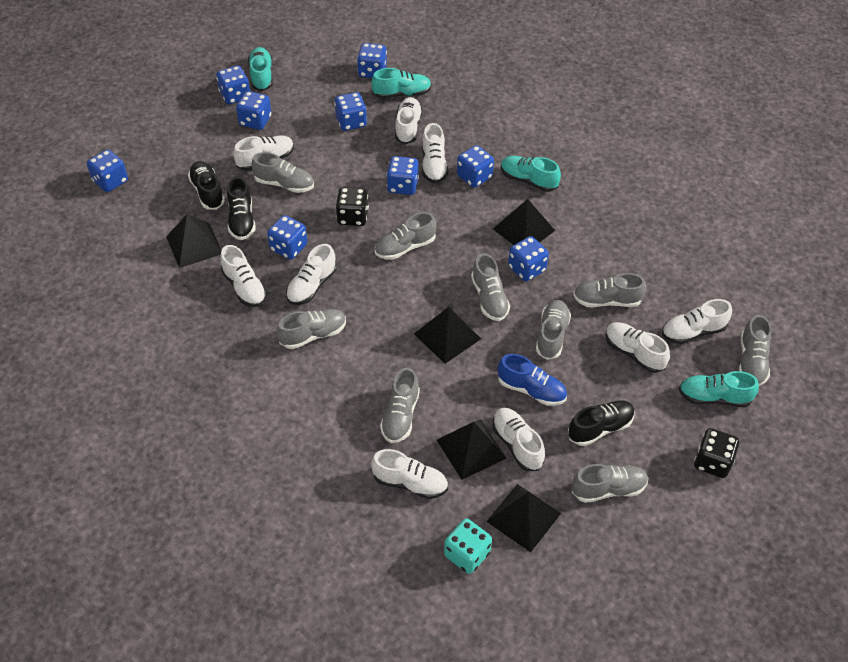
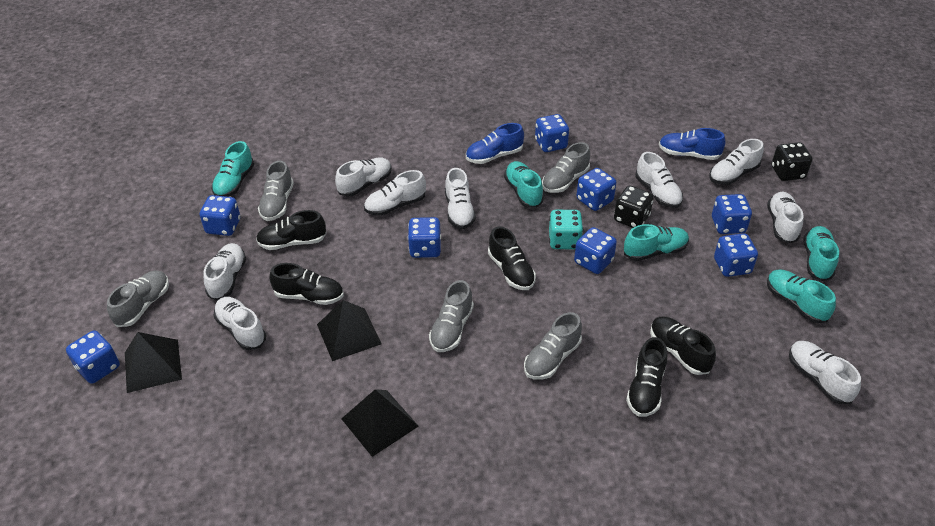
black pyramid: [166,214,221,268] [414,307,481,364] [437,419,506,480] [486,484,561,552] [493,199,555,245] = 5 -> [125,332,182,393] [317,300,382,361] [342,389,419,457] = 3
black shoe: [188,161,225,210] [227,177,256,240] [568,400,635,446] = 3 -> [256,210,326,250] [269,263,344,305] [488,226,536,290] [626,337,667,417] [650,317,716,375] = 5
blue dice: [87,149,128,192] [216,66,250,104] [236,91,272,130] [267,215,308,260] [334,92,367,131] [357,43,387,78] [387,156,419,195] [457,145,494,188] [508,236,549,281] = 9 -> [66,330,120,384] [200,195,240,236] [408,217,441,258] [535,114,569,152] [574,227,617,274] [576,168,616,211] [712,194,752,234] [714,233,758,277] = 8
blue shoe: [498,354,567,406] = 1 -> [466,123,524,164] [659,128,725,160] = 2
grey shoe: [251,152,314,193] [277,309,346,349] [375,212,437,260] [380,368,420,443] [471,253,510,321] [536,300,571,360] [572,464,649,503] [573,273,646,308] [739,315,772,386] = 9 -> [107,271,169,327] [258,161,294,221] [429,280,474,352] [524,312,582,380] [542,142,590,193] = 5
turquoise shoe: [248,47,272,91] [371,68,432,99] [500,156,561,192] [679,371,759,407] = 4 -> [212,141,254,197] [504,161,544,208] [624,224,689,261] [767,270,836,323] [804,226,839,281] = 5

